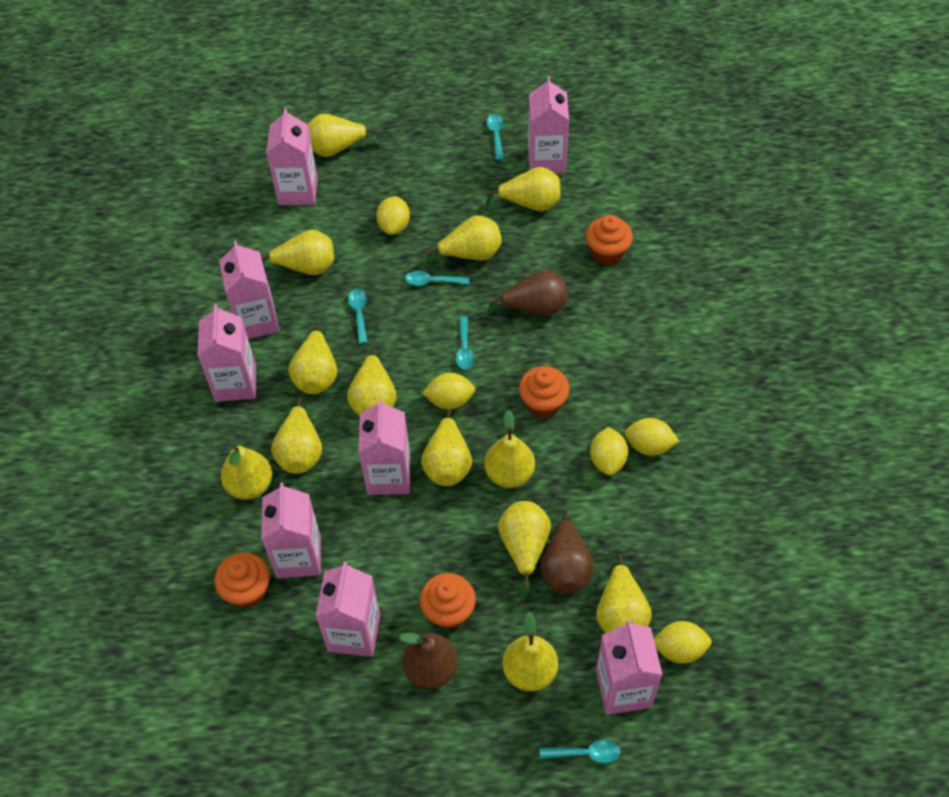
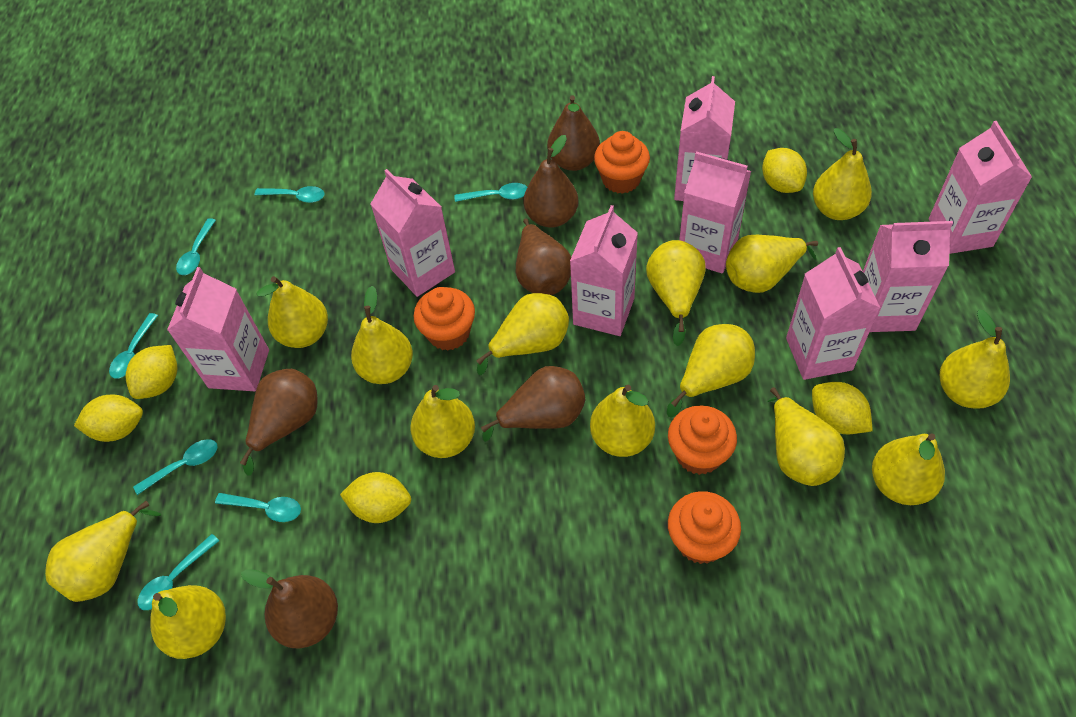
brown pear: [399,632,458,689] [488,269,567,316] [541,509,594,594] = 3 -> [240,369,318,476] [241,569,338,648] [481,366,585,442] [516,219,571,295] [523,135,579,228] [547,95,600,171] = 6
turquoise spoon: [348,289,367,344] [405,271,469,286] [455,316,475,370] [486,114,504,160] [540,740,621,763] = 5 -> [109,313,158,379] [133,439,218,495] [137,534,219,610] [176,218,216,275] [215,493,301,522] [255,186,325,203] [455,183,527,202] = 7
yellow pear: [221,445,272,500] [262,230,334,275] [271,398,322,474] [288,324,337,394] [308,114,380,157] [347,348,396,416] [421,409,472,486] [426,216,501,265] [484,410,535,488] [486,167,560,211] [498,501,551,598] [502,612,558,691] [596,554,652,633] = 13 -> [45,501,161,602] [150,585,226,659] [256,276,328,348] [351,286,413,384] [410,385,475,458] [476,293,569,375] [590,385,655,457] [646,240,706,346] [667,324,755,417] [726,235,818,293] [767,387,845,486] [813,128,872,220] [872,433,945,505] [940,310,1010,409] = 14

